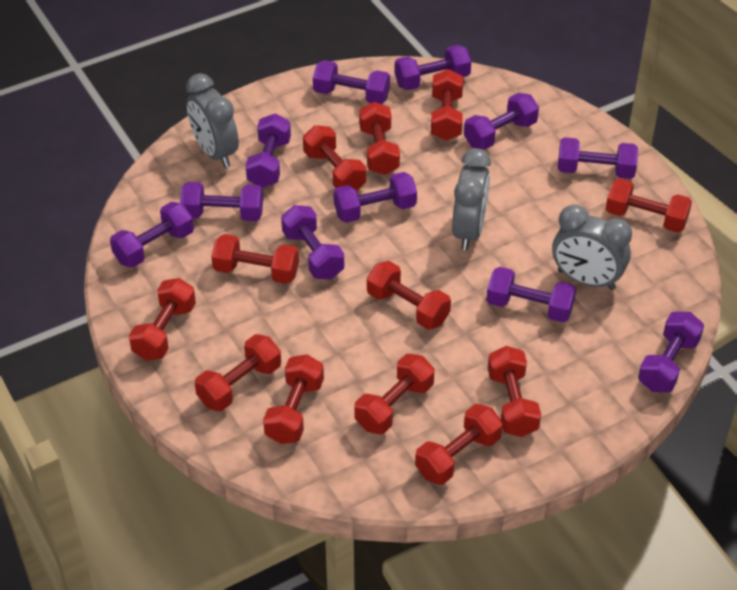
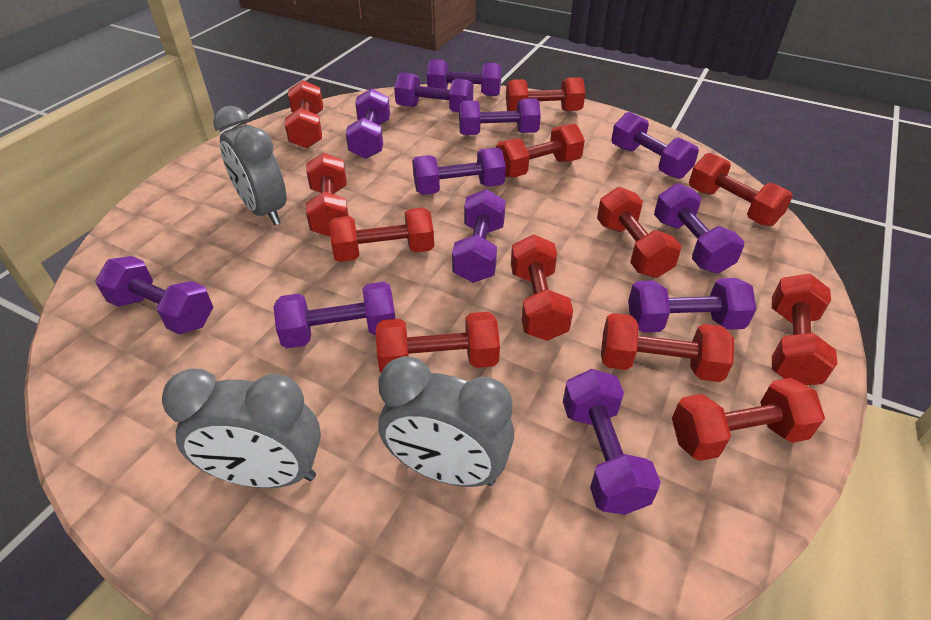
purple dumbbell: [110,202,194,268] [180,182,263,221] [246,113,291,187] [281,205,344,279] [313,60,390,104] [333,172,417,223] [395,45,471,90] [464,93,539,150] [486,267,576,322] [558,137,638,179] [638,312,704,392] = 11 -> [95,256,213,335] [273,282,395,348] [346,88,390,159] [394,72,473,112] [412,148,506,195] [427,59,502,96] [452,189,506,283] [459,98,541,135] [563,369,661,515] [611,112,699,179] [628,278,756,333] [654,183,744,274] = 12

